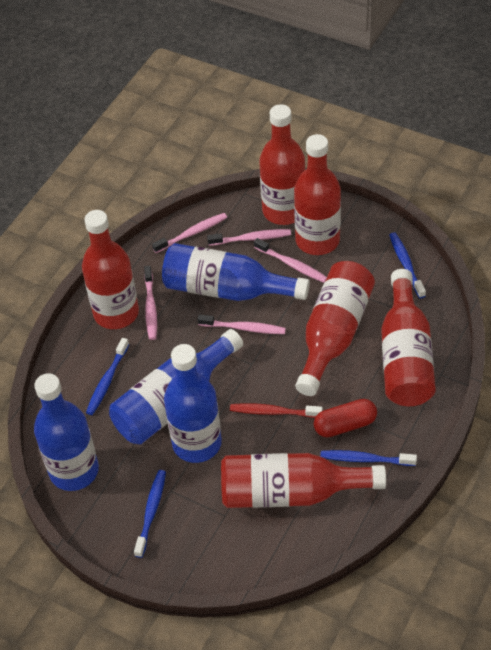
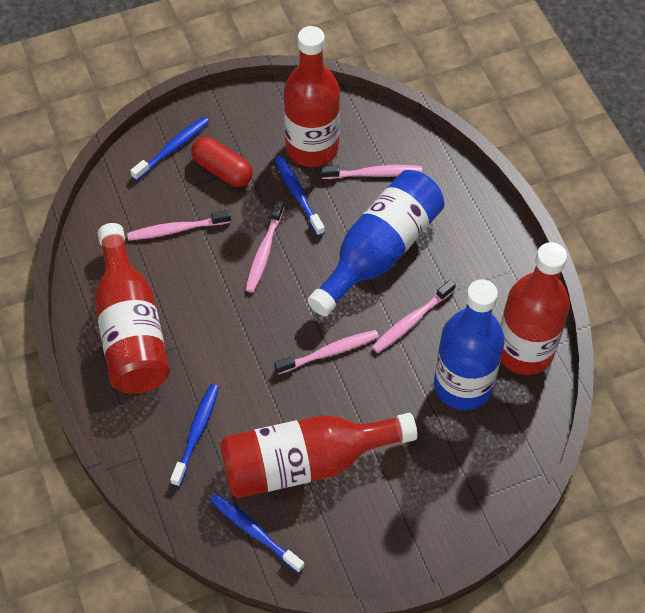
blue bottle: [34,373,99,491] [109,329,243,444] [162,243,310,301] [164,344,222,463] = 4 -> [308,170,445,317] [434,279,505,410] = 2
red bottle: [82,210,139,329] [221,453,386,508] [259,104,305,225] [294,134,341,255] [295,261,375,396] [381,269,436,406] = 6 -> [95,223,170,394] [220,413,417,498] [284,26,340,167] [500,242,570,375] = 4
red toothbrush: [230,403,323,418] = 1 -> none = 0

